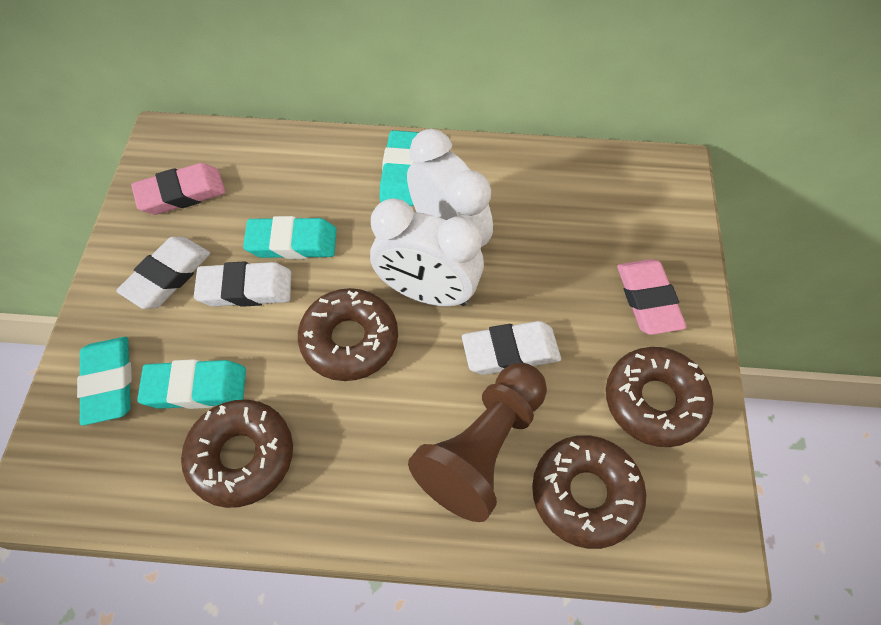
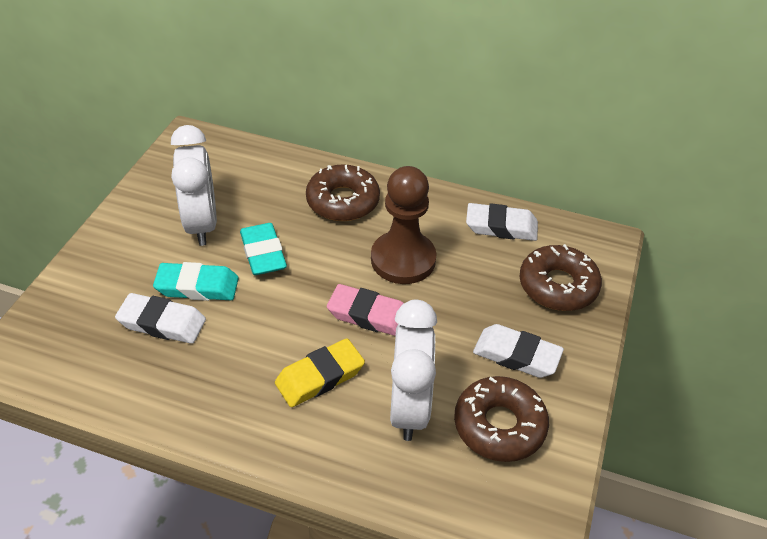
brown donut: [181,400,293,508] [298,288,398,381] [532,435,646,549] [606,347,714,447] = 4 -> [306,164,380,221] [454,376,549,462] [520,244,602,311] = 3
pink eraser: [131,163,226,215] [617,259,687,335] = 2 -> [327,284,404,336] = 1
turquoise eraser: [77,337,132,426] [137,359,246,409] [243,216,337,259] [380,130,419,206] = 4 -> [153,262,239,301] [240,223,287,275] = 2
yellow eraser: none = 0 -> [275,338,365,407] = 1

